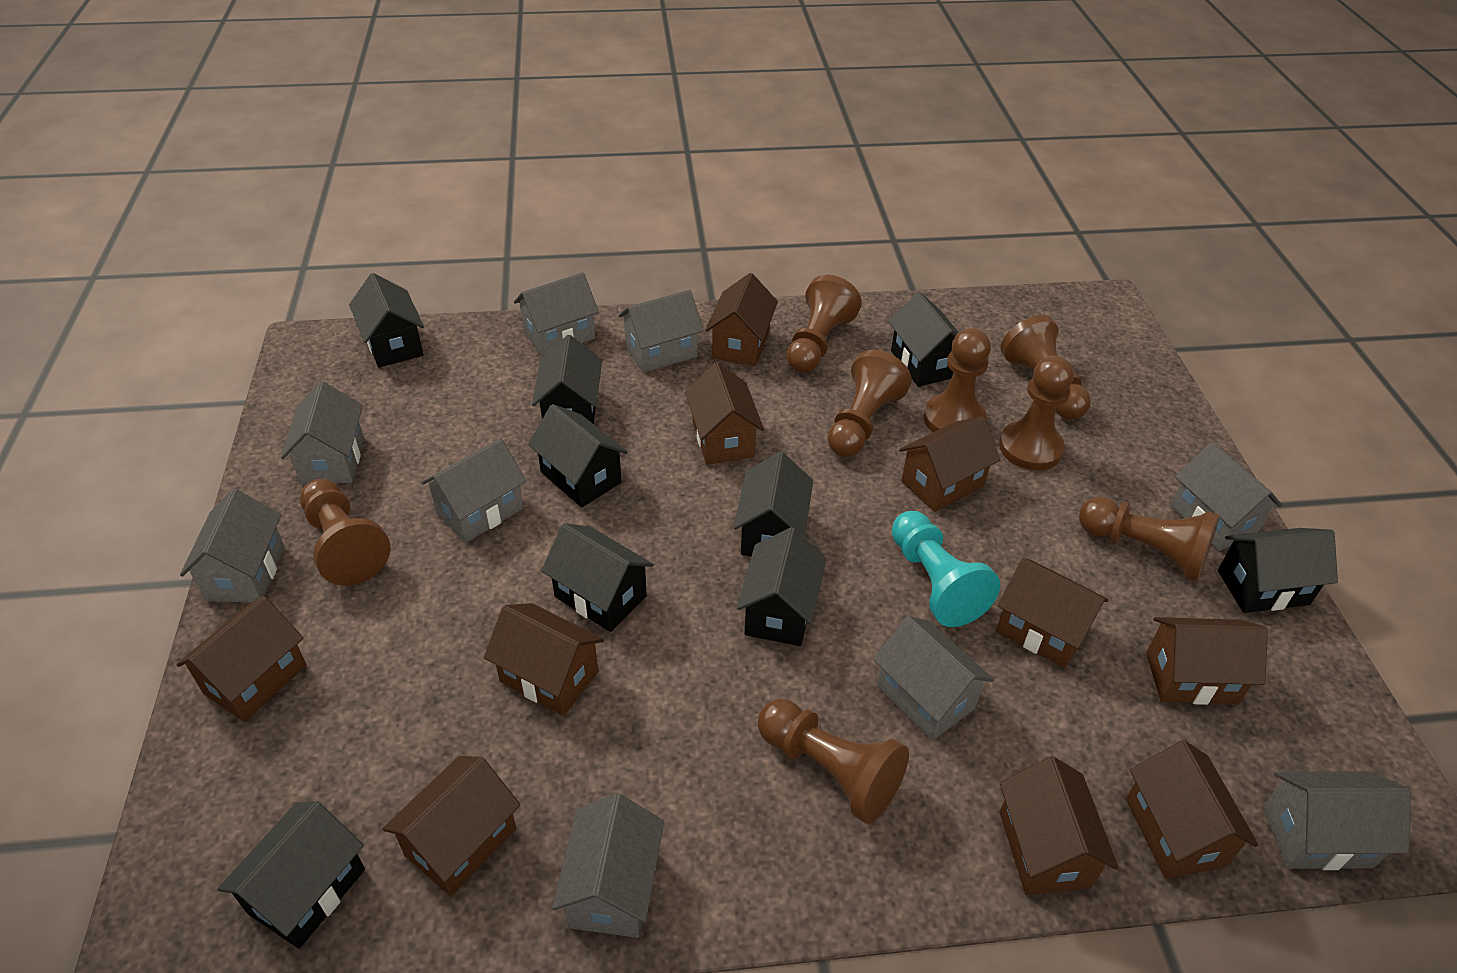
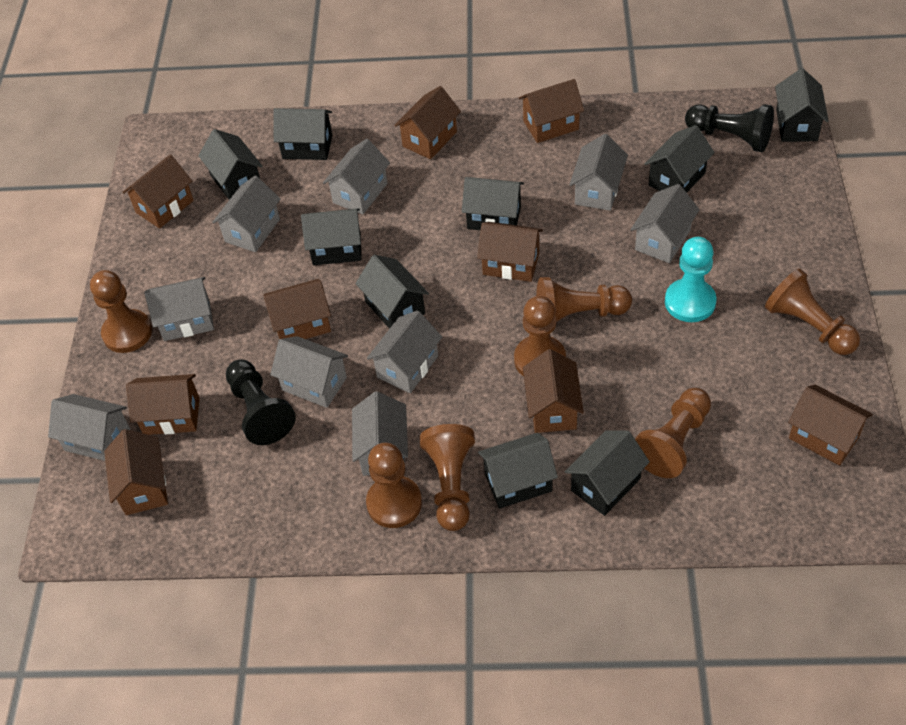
black pawn: none = 0 -> [226,360,296,445] [685,104,774,152] = 2
brown house: [176,596,306,722] [383,756,520,896] [484,603,604,716] [685,362,764,465] [705,273,778,366] [899,416,1000,512] [996,558,1109,668] [1000,756,1118,895] [1126,740,1258,879] [1146,617,1268,705] = 10 -> [104,429,168,515] [122,154,194,228] [126,374,200,435] [263,279,331,339] [394,86,461,159] [477,222,543,282] [519,79,584,143] [523,349,584,433] [788,384,873,466] = 9
brown pawn: [300,479,391,586] [758,699,909,824] [786,275,862,373] [827,350,912,457] [924,328,991,432] [999,356,1074,470] [1000,315,1091,420] [1079,497,1220,582] = 8 -> [90,270,152,353] [366,443,422,528] [420,424,475,531] [514,296,566,376] [536,277,632,322] [635,388,711,478] [765,268,860,355] = 7

